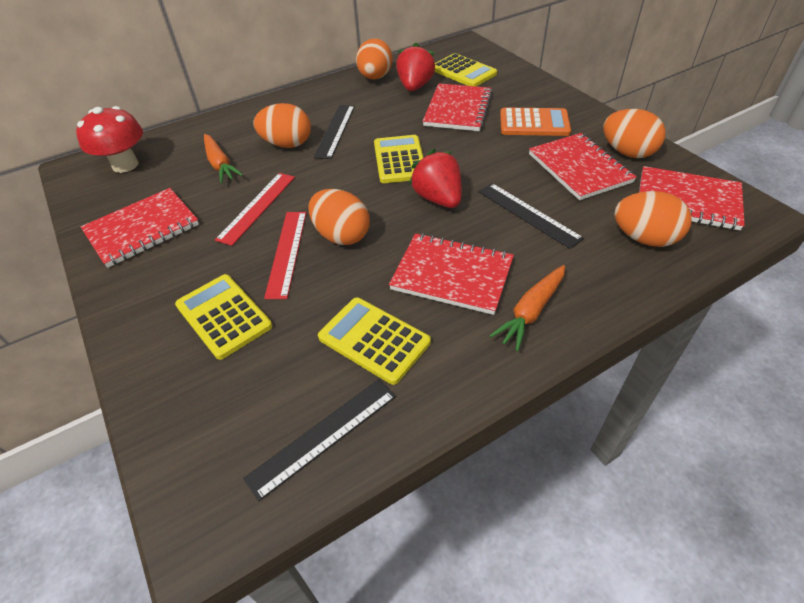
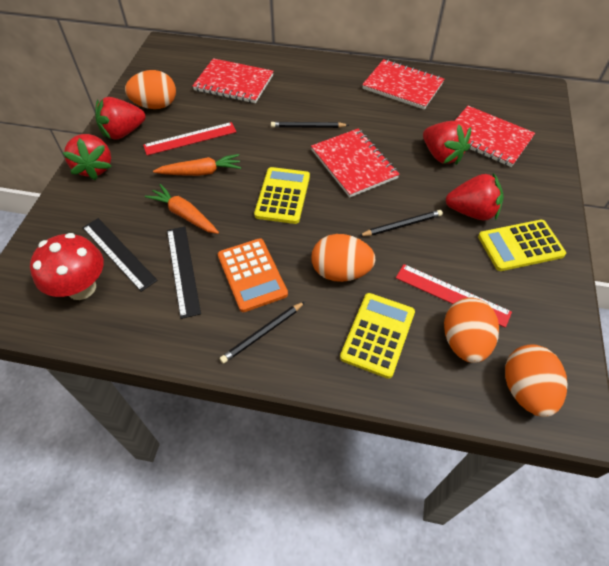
black pencil: none = 0 -> [220,302,305,364] [271,122,349,128] [359,210,443,236] = 3
black ruler: [243,379,396,501] [314,105,355,159] [479,183,584,249] = 3 -> [82,218,158,292] [167,227,201,319] = 2
orange egg: [253,103,311,148] [309,189,370,245] [356,38,393,80] [603,109,666,158] [614,191,692,247] = 5 -> [125,70,176,109] [311,234,376,282] [444,297,499,363] [505,344,568,417] = 4
red notebook: [81,188,199,268] [389,233,514,315] [423,83,493,131] [529,133,637,200] [639,166,745,231] = 5 -> [192,58,274,103] [311,129,400,198] [362,59,444,110] [455,106,535,167] = 4
red strawberry: [396,42,435,91] [409,149,462,208] = 2 -> [63,134,112,180] [95,97,145,140] [423,121,471,165] [445,173,504,221] = 4
yellow calculator: [175,274,272,360] [318,297,431,385] [374,135,424,183] [434,53,497,86] = 4 -> [254,167,310,224] [340,293,415,379] [478,220,566,271] = 3

